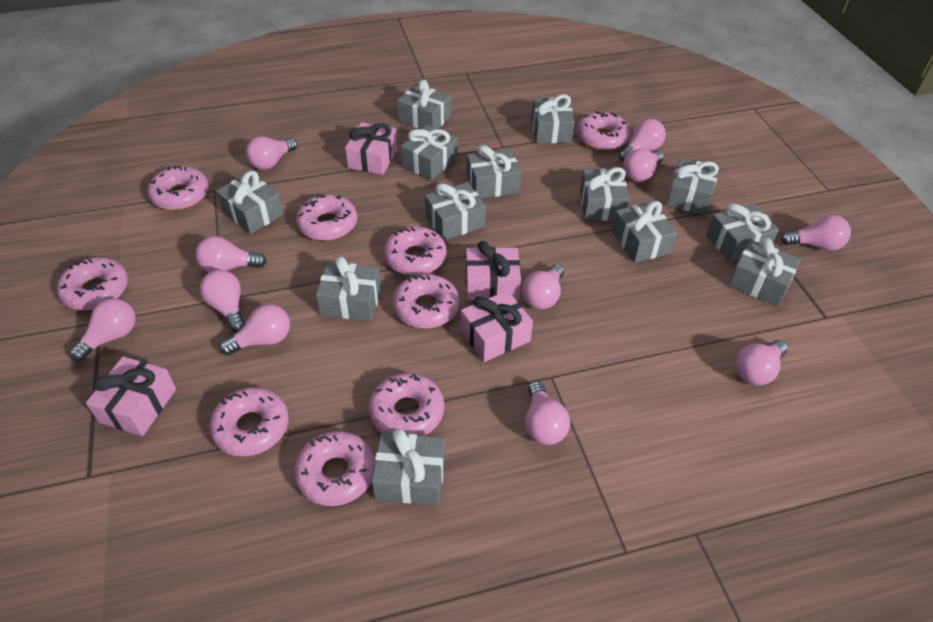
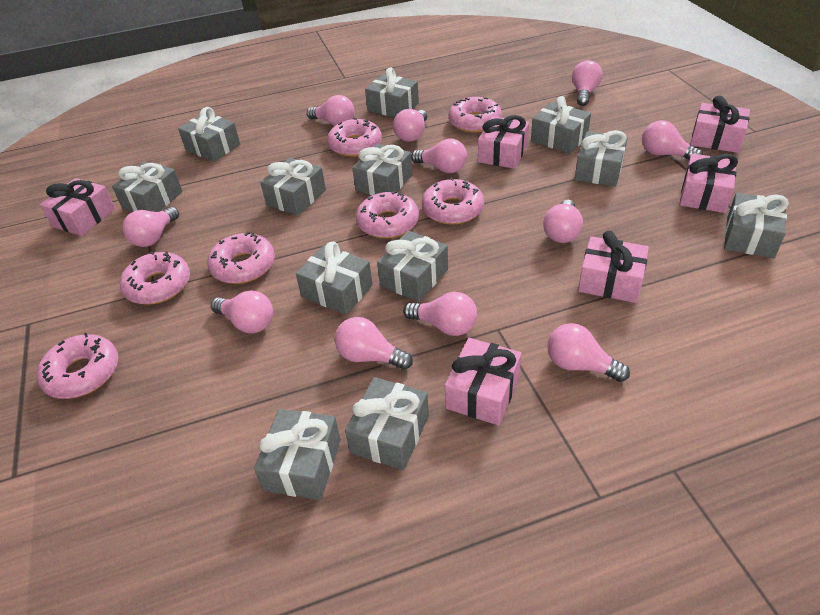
grey gift: [216,171,283,234] [316,257,381,321] [372,428,445,505] [397,80,451,129] [401,125,458,181] [425,182,486,240] [467,145,521,199] [531,94,575,143] [580,167,629,221] [612,201,677,263] [666,158,719,215] [706,203,779,262] [728,238,801,306] = 13 -> [112,161,183,212] [178,107,240,162] [254,409,341,500] [260,158,326,216] [296,242,373,315] [345,377,429,470] [352,144,413,195] [365,67,419,117] [377,231,448,302] [531,96,591,154] [575,130,628,186] [724,193,789,258] = 12
pink donut: [57,257,128,310] [147,166,209,210] [209,387,289,456] [294,431,375,506] [296,194,357,241] [369,373,444,436] [384,226,447,276] [393,274,460,329] [577,111,630,150] = 9 -> [37,333,118,399] [120,251,190,305] [207,232,275,284] [327,117,382,157] [356,191,419,238] [422,178,484,225] [449,97,502,133] = 7
pink gift: [86,356,176,436] [345,122,397,175] [461,290,533,362] [466,241,521,301] = 4 -> [40,178,115,236] [445,338,522,426] [478,115,529,169] [578,231,649,303] [680,154,738,213] [690,96,750,153] = 6

